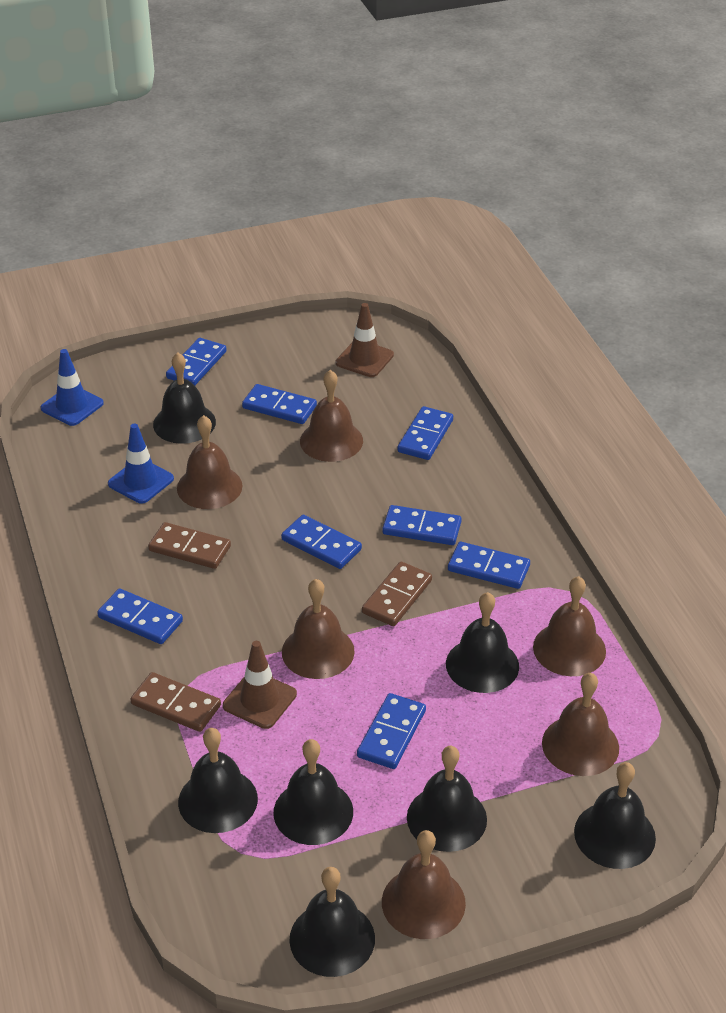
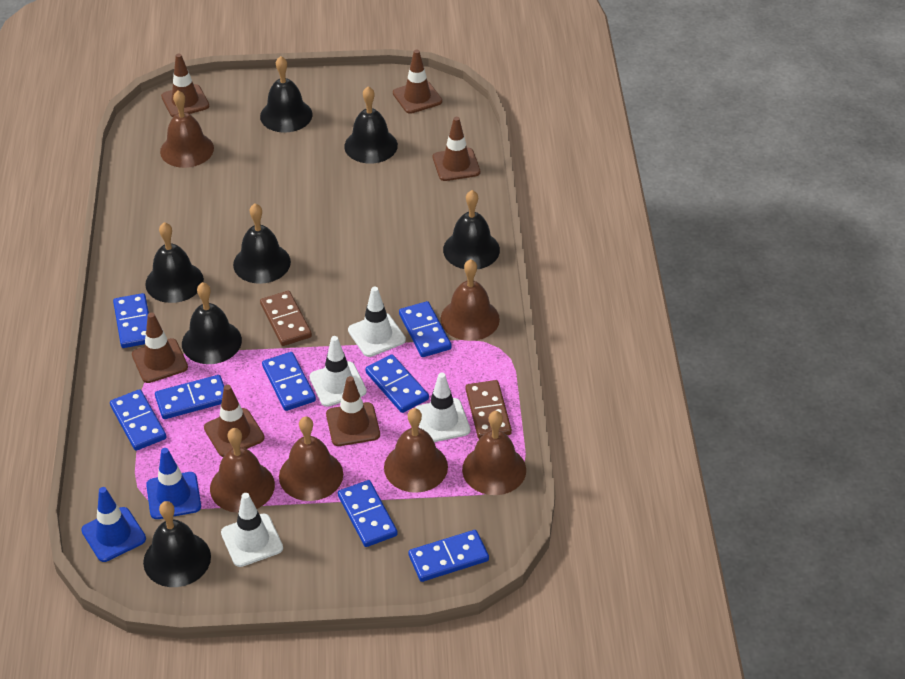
brown domino: [130,672,221,732] [148,522,231,569] [362,562,432,626] = 3 -> [260,291,312,346] [466,380,512,439] = 2
brown traffic cone: [223,641,297,729] [336,303,394,377] = 2 -> [132,313,188,383] [161,54,209,117] [204,385,265,457] [326,376,380,446] [393,50,442,114] [433,117,480,181] = 6
white traffic cone: none = 0 -> [221,493,283,567] [309,336,367,407] [348,287,406,357] [415,372,470,442] = 4

